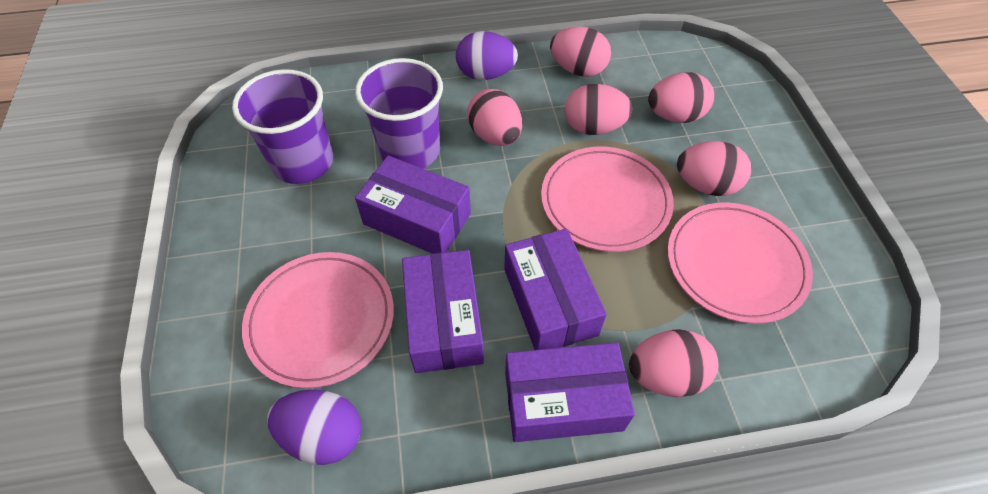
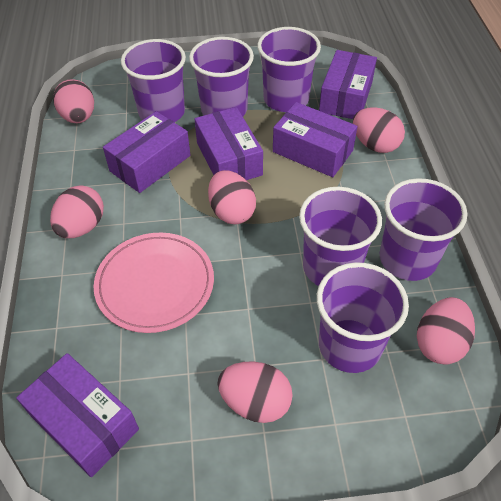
pink plate: [242,252,394,388] [541,147,674,252] [668,202,813,324] = 3 -> [94,233,214,333] = 1
purple box: [355,156,471,254] [402,250,484,373] [504,229,607,350] [505,342,635,442] = 4 -> [16,353,139,477] [103,111,190,193] [194,107,263,180] [273,102,358,177] [319,50,377,119] = 5
purple cup: [232,69,333,184] [355,58,443,169] = 2 -> [121,39,186,122] [189,37,254,116] [257,27,321,112] [299,187,382,286] [317,262,409,373] [380,178,467,281] = 6
purple egg: [267,390,361,465] [456,31,518,80] = 2 -> none = 0

